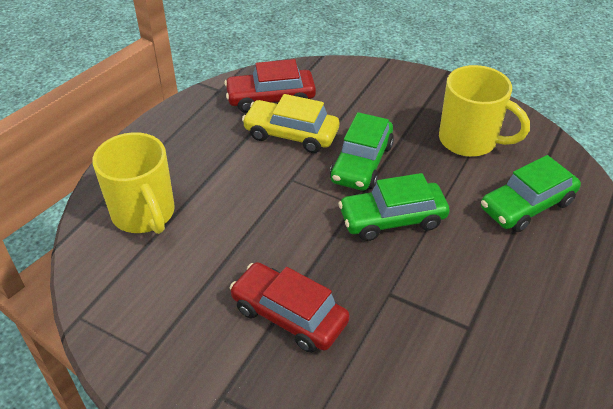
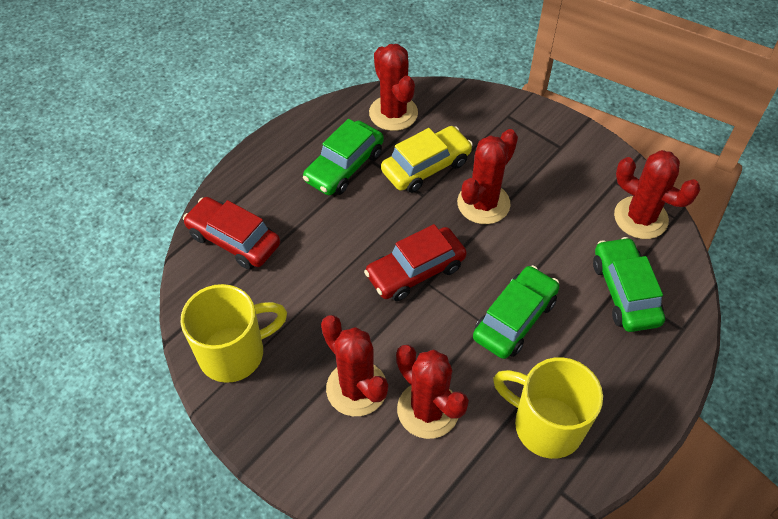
red cactus: none = 0 -> [321,315,388,416] [369,44,418,131] [396,345,469,439] [457,129,518,224] [614,150,701,239] = 5

